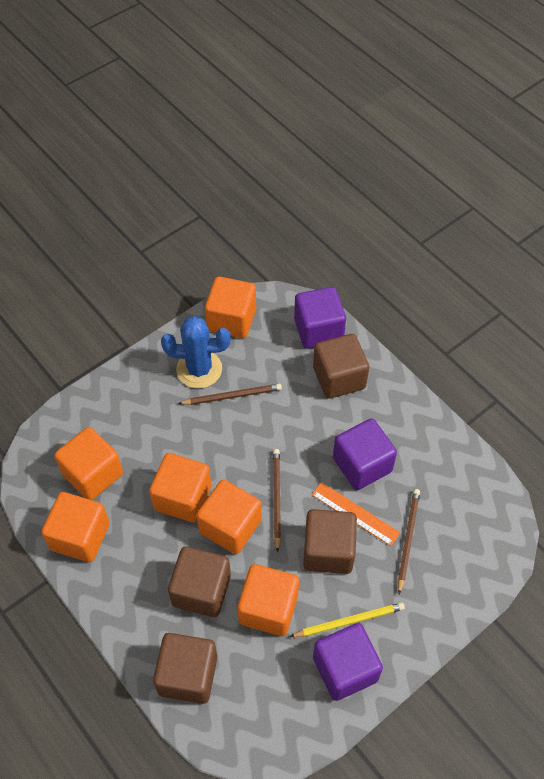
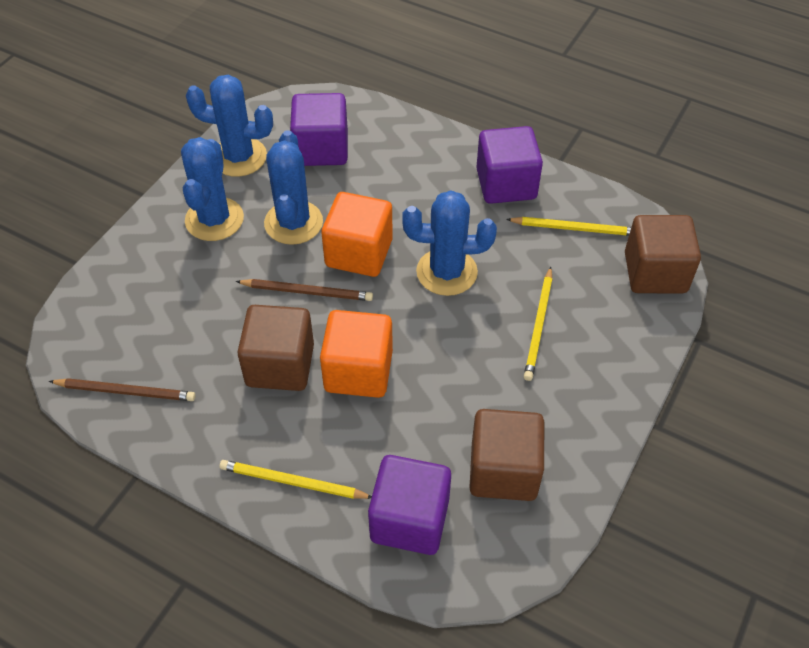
blue cactus: [161,316,231,389] = 1 -> [181,137,244,241] [186,74,273,177] [264,130,323,245] [402,190,497,296] = 4
brown cube: [153,633,217,704] [168,546,231,617] [303,509,357,574] [313,334,369,399] = 4 -> [237,305,314,391] [469,409,544,501] [625,215,701,293] = 3
brown pencil: [178,384,282,405] [273,449,281,552] [398,489,420,594] = 3 -> [49,378,196,401] [236,279,373,301] = 2
orange cube: [41,492,110,562] [54,427,123,500] [149,453,211,522] [197,480,262,554] [205,277,256,338] [237,564,299,636] = 6 -> [320,310,393,398] [321,192,393,277] = 2
orange ruler: [312,482,400,546] = 1 -> none = 0
yellow pencil: [290,602,405,637] = 1 -> [219,460,372,499] [506,217,631,236] [524,267,552,381] = 3

